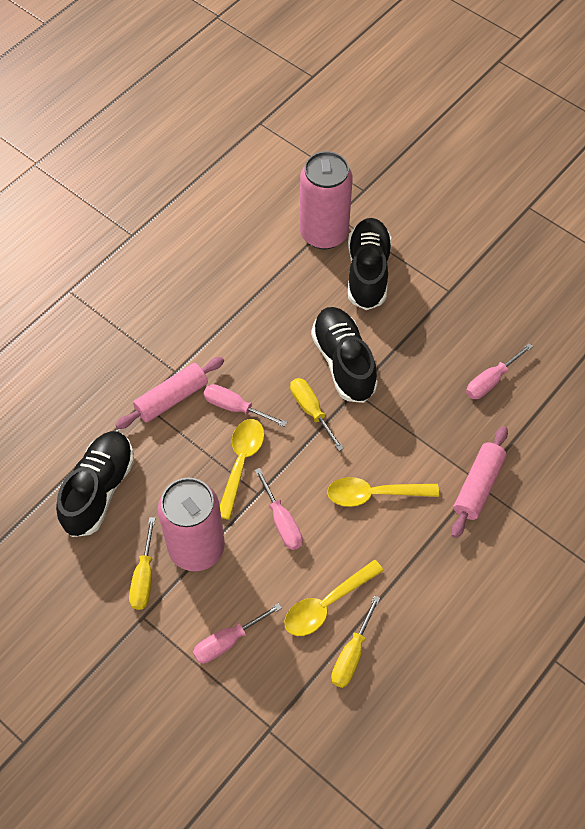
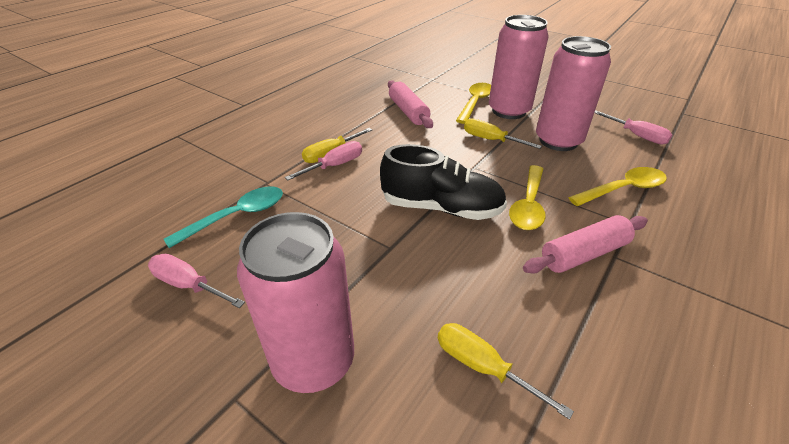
black shoe: [56,431,134,537] [311,307,378,403] [348,218,392,310] = 3 -> [380,144,507,220] = 1
pink can: [158,478,225,571] [300,151,353,249] = 2 -> [237,212,354,393] [489,15,549,119] [536,36,611,151] = 3
pink screwdriver: [193,603,282,663] [204,384,287,427] [255,468,303,550] [466,343,533,399] = 4 -> [148,254,245,308] [285,141,362,180] [594,110,672,145] = 3
turquoise spoon: none = 0 -> [164,186,283,248] = 1

